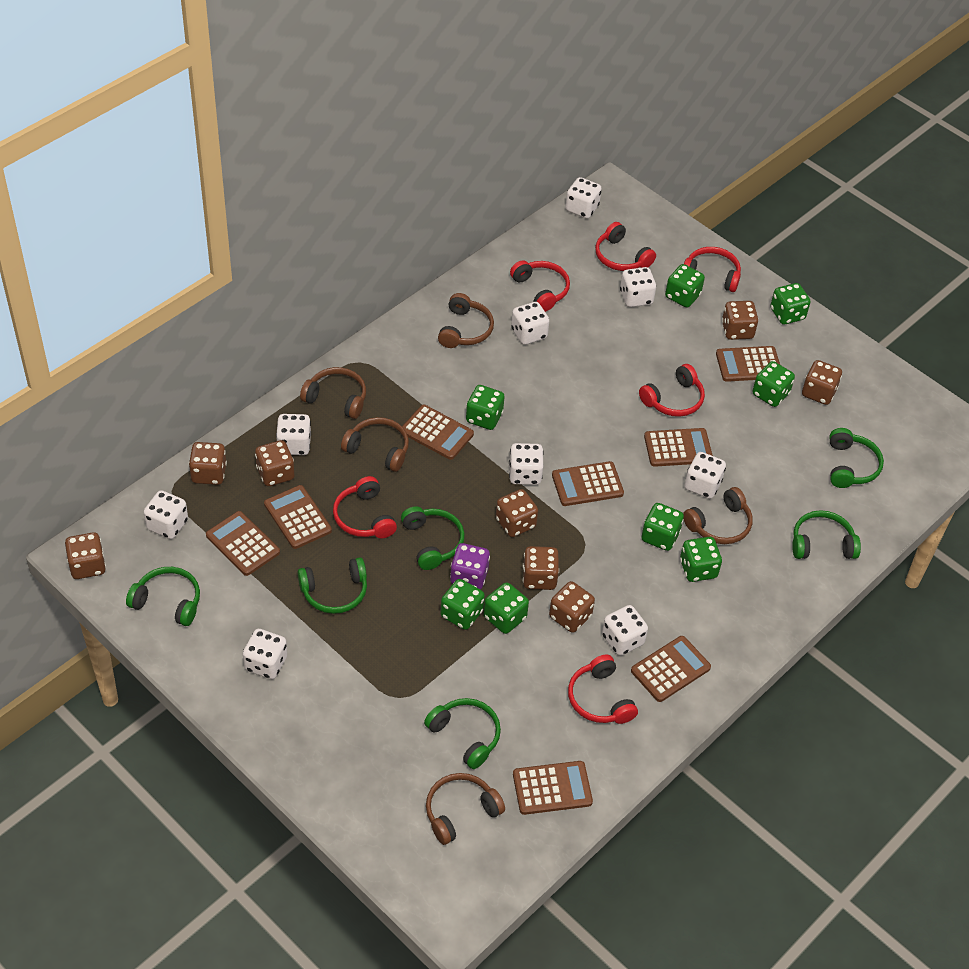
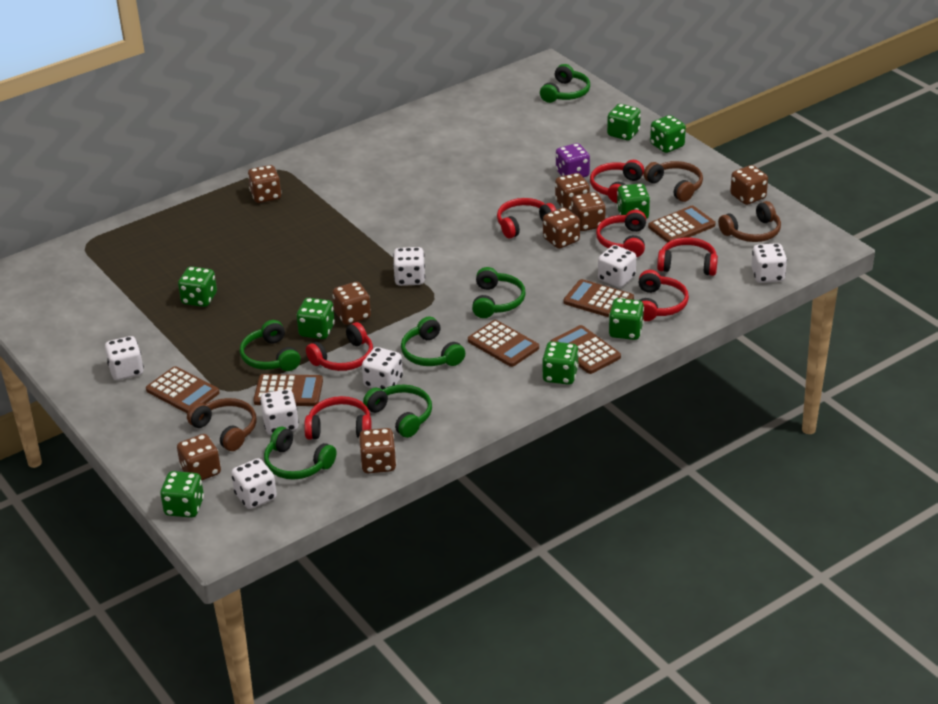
brown calculator: [206,511,280,576] [264,485,332,549] [402,405,474,460] [513,761,593,815] [552,461,624,506] [631,636,711,702] [644,428,713,467] [716,346,780,382] = 8 -> [146,366,220,413] [253,374,323,406] [468,320,539,367] [551,325,621,374] [564,279,634,317] [648,206,715,243] = 6
brown headphones: [300,367,366,419] [341,417,409,472] [426,773,505,845] [438,293,494,348] [683,487,753,544] = 5 -> [187,398,257,451] [643,161,703,202] [718,201,781,242] = 3
red headphones: [333,476,397,538] [510,260,570,312] [568,655,638,724] [595,222,656,271] [639,364,705,417] [684,247,741,292] = 6 -> [304,396,372,440] [306,322,373,371] [497,198,556,239] [590,160,644,203] [596,210,646,257] [639,270,689,321] [657,237,718,276] = 7
white dice: [144,490,188,539] [243,629,287,679] [276,414,311,455] [509,443,544,485] [511,302,549,345] [565,177,602,219] [602,605,648,656] [620,267,656,307] [685,452,726,499] = 9 -> [105,336,144,380] [231,458,277,509] [260,389,299,435] [362,347,403,389] [393,247,425,286] [598,245,636,288] [751,243,787,283] = 7

